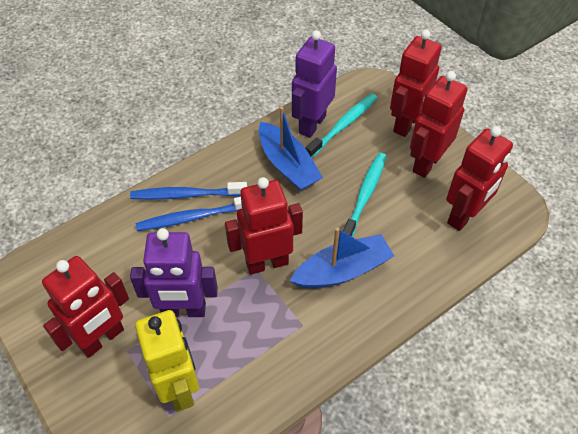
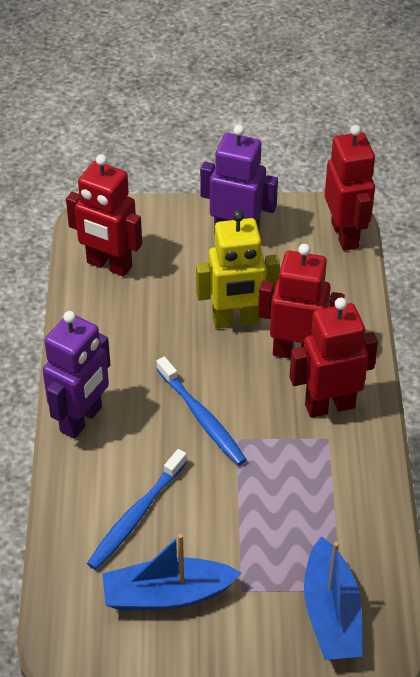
red robot: [42,256,129,358] [225,177,303,275] [390,30,442,137] [410,71,468,178] [446,126,513,231] = 5 -> [66,154,142,277] [258,244,345,358] [290,298,378,418] [325,125,375,251] = 4
turquoise toothbrush: [305,94,377,158] [343,153,386,237] = 2 -> none = 0

